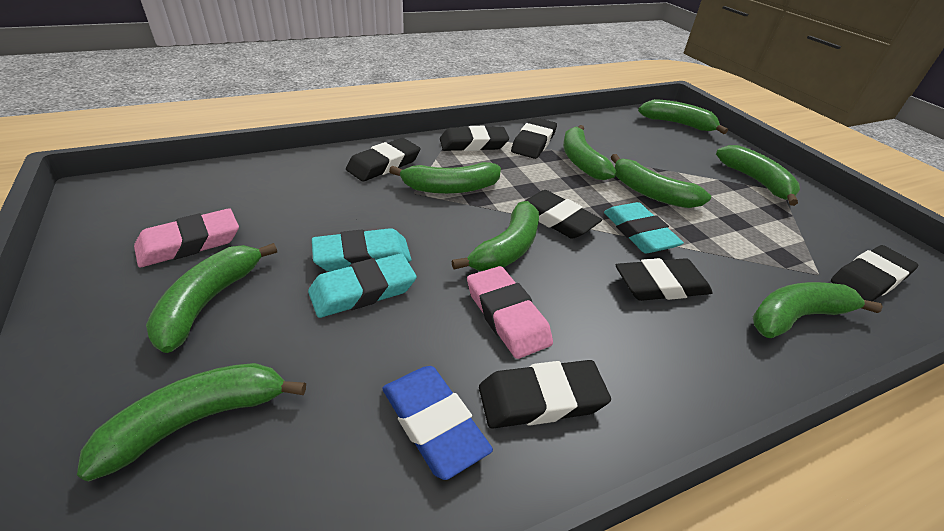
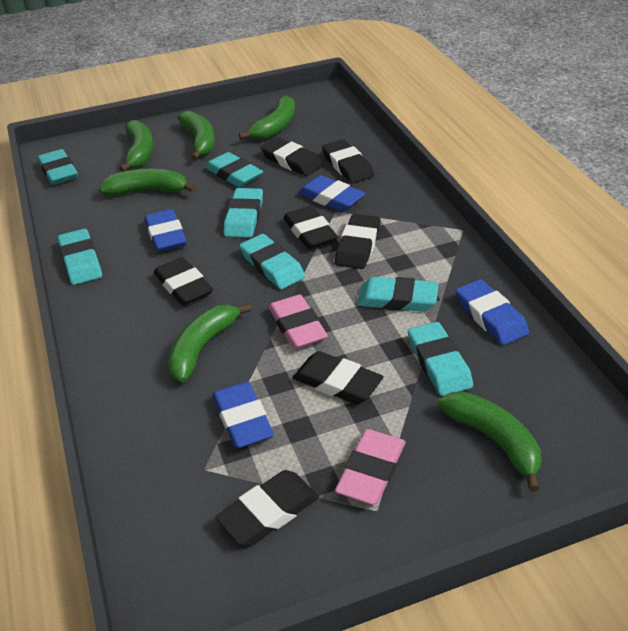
blue eraser: [382,366,493,480] = 1 -> [145,209,187,252] [212,382,274,448] [298,175,365,212] [456,279,529,345] = 4
green banana: [77,363,306,482] [146,243,277,353] [389,162,501,194] [452,201,539,271] [563,125,617,180] [611,154,711,208] [638,99,728,134] [716,145,800,206] [753,282,883,338] = 9 -> [99,169,196,196] [119,120,153,172] [168,303,252,383] [177,111,215,160] [239,95,295,140] [438,392,542,491] = 6
turquoise eraser: [308,253,417,318] [312,228,412,272] [604,202,684,253] = 3 -> [38,149,78,185] [58,229,102,285] [205,152,263,187] [224,188,263,238] [239,234,305,289] [357,277,438,312] [408,322,473,396] = 7

